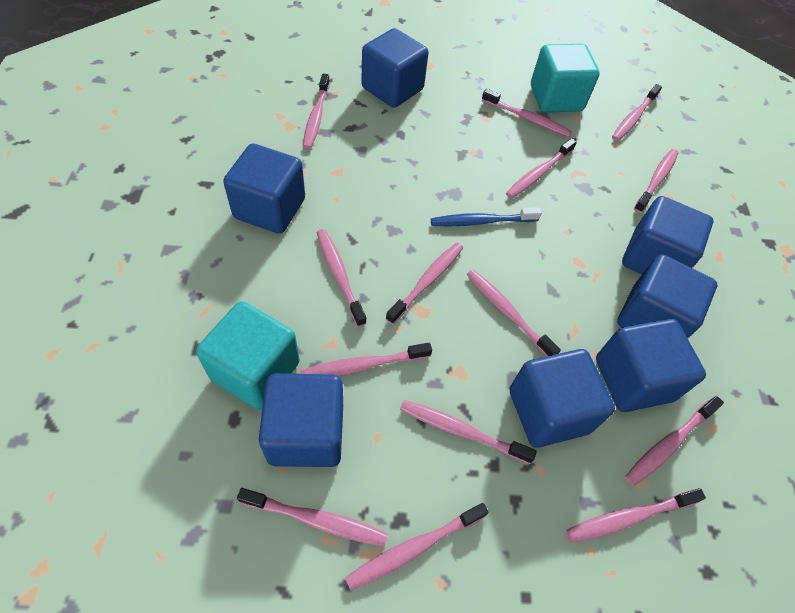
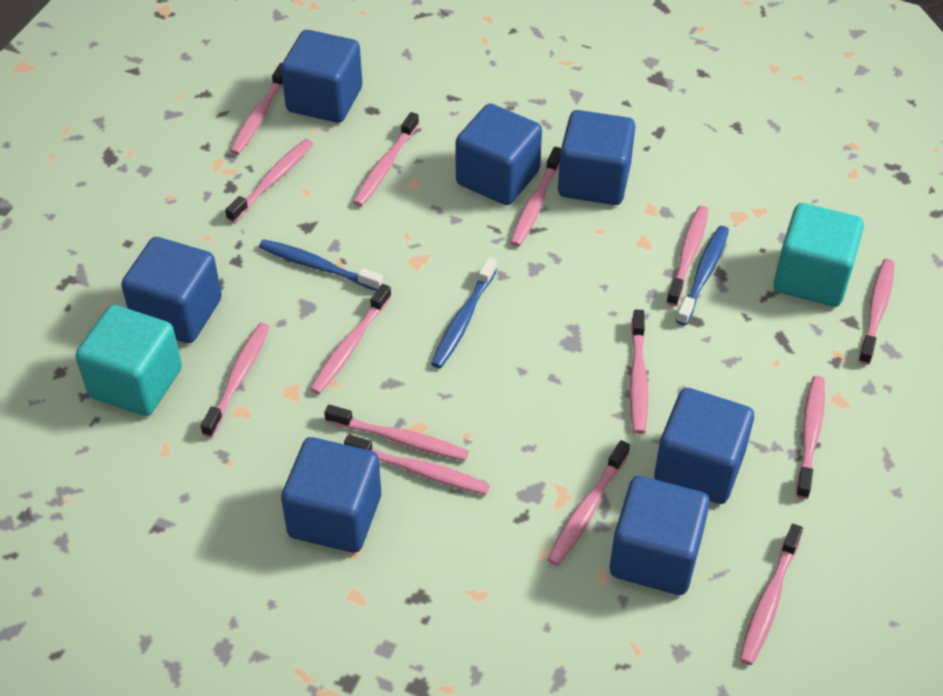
blue toothbrush: [431,207,542,227] = 1 -> [259,239,384,291] [431,258,497,368] [676,226,729,325] = 3

